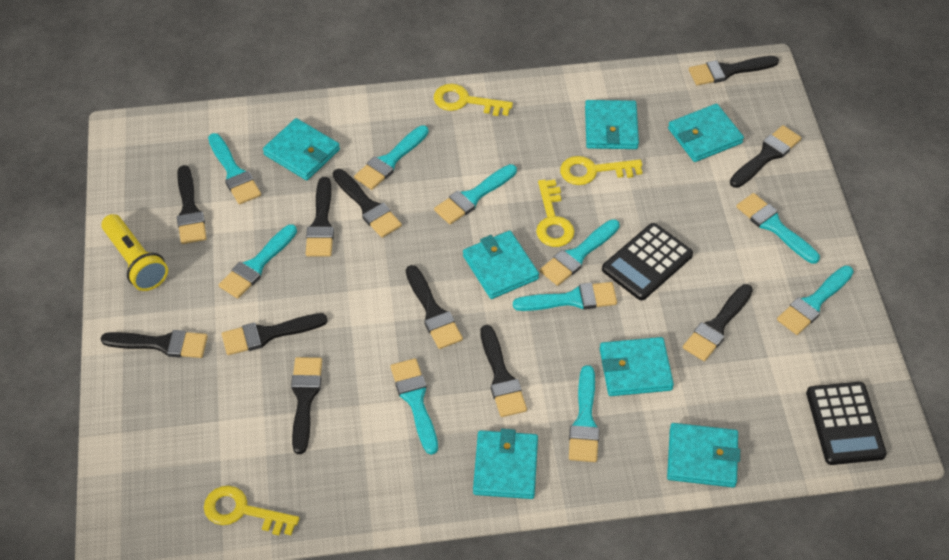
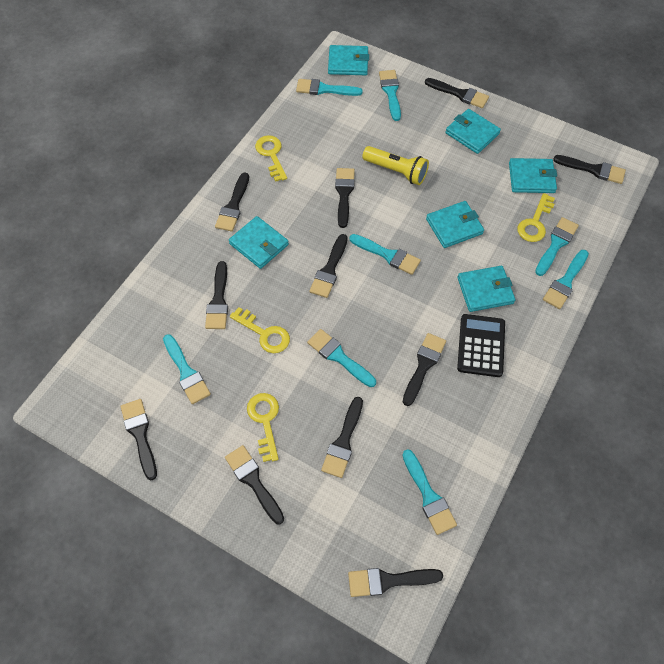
black calculator: [602,223,693,300] [806,382,887,465] = 2 -> [457,314,505,377] = 1
turquoise brush: [208,133,261,205] [219,224,297,299] [354,125,429,190] [390,358,438,455] [434,164,517,224] [513,282,617,311] [540,219,620,286] [569,365,599,462] [736,193,820,264] [777,266,854,335] = 10 -> [163,334,211,404] [296,79,363,96] [307,329,376,387] [349,234,421,275] [379,70,401,121] [402,449,457,535] [535,217,579,276] [543,250,589,309] = 8
turquoise wallet: [263,118,340,180] [463,231,539,299] [473,429,538,499] [585,100,639,149] [600,337,674,396] [667,423,740,487] [668,104,744,162] = 7 -> [229,216,289,269] [328,45,369,75] [426,201,484,248] [445,109,501,154] [457,266,515,312] [509,158,557,193] = 6

